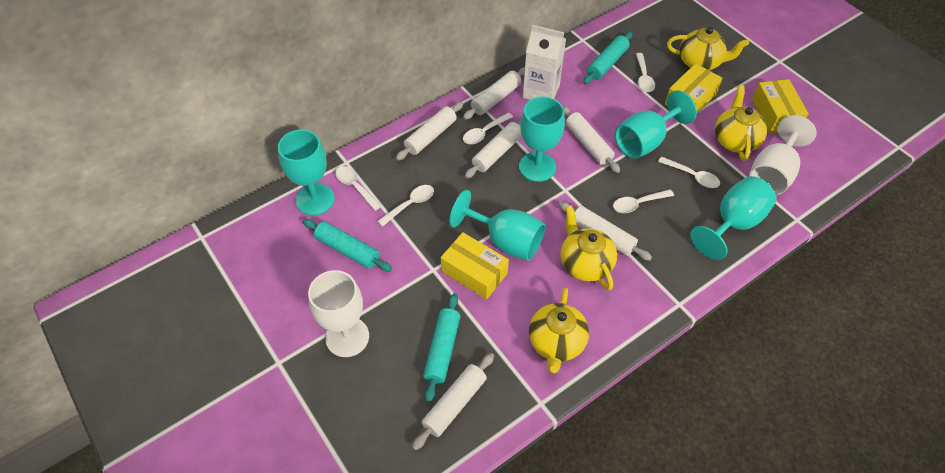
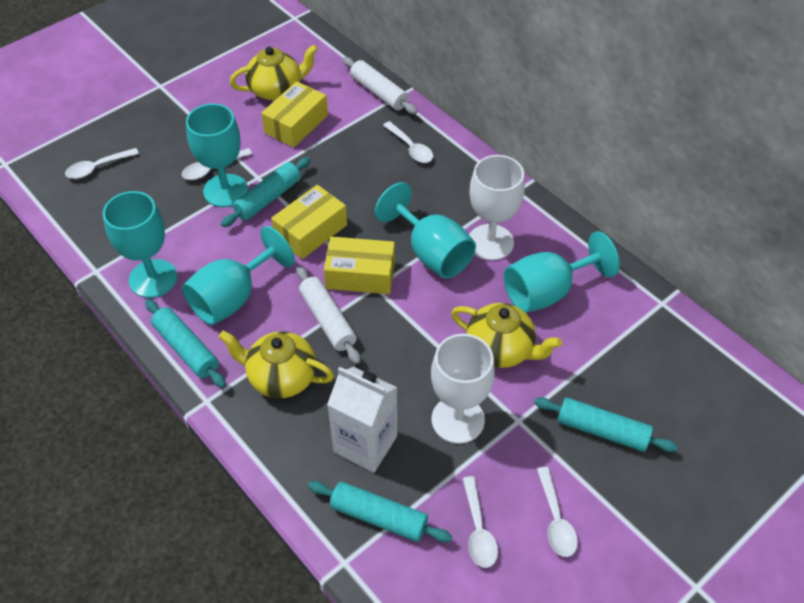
turquoise rolling pin: [303,219,392,271] [423,293,461,402] [583,32,633,85] = 3 -> [145,299,226,388] [221,157,311,227] [308,481,452,543] [534,397,678,452] = 4
white rolling pin: [396,102,463,161] [412,353,494,450] [463,67,525,120] [465,120,522,178] [559,202,652,261] [563,106,620,173] = 6 -> [296,266,361,364] [343,57,417,114] = 2
white spoon: [335,166,381,211] [378,185,434,227] [463,112,513,144] [613,189,674,213] [636,53,655,92] [658,157,720,188] = 6 -> [65,148,139,179] [181,148,252,180] [383,121,433,163] [462,476,498,568] [537,467,578,557] = 5
yellow teapot: [529,288,589,373] [560,205,617,290] [667,27,749,70] [715,85,767,161] = 4 -> [219,331,334,398] [230,45,318,101] [451,303,562,368] = 3

